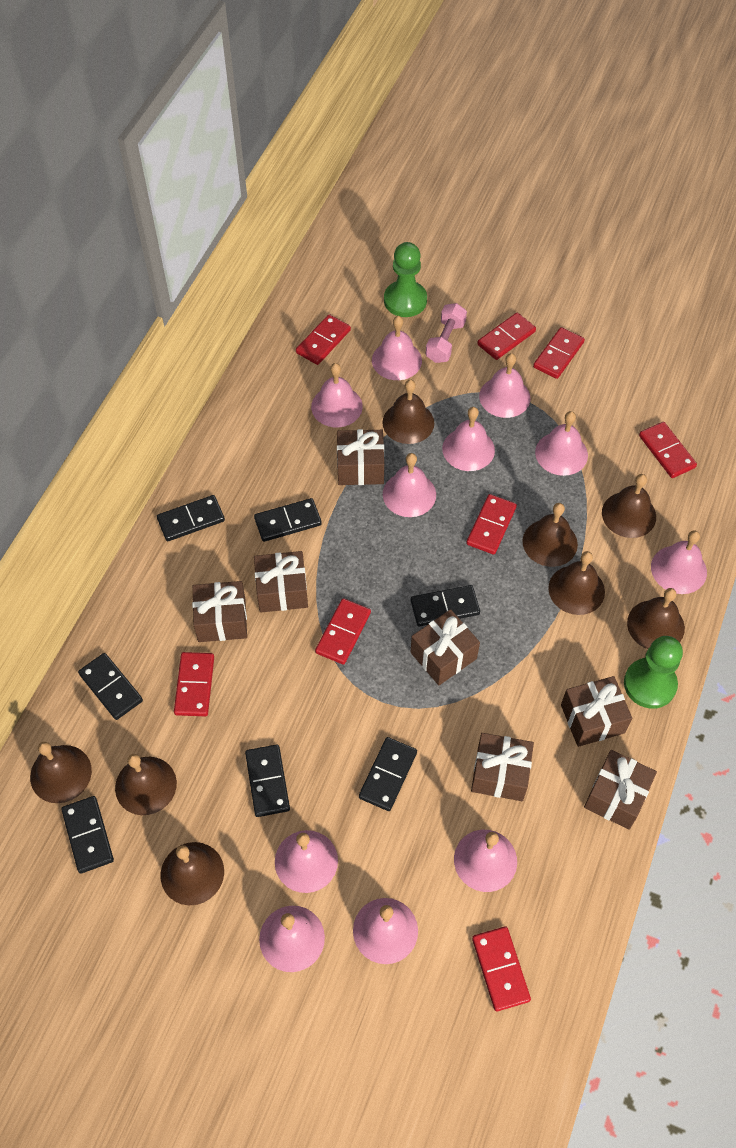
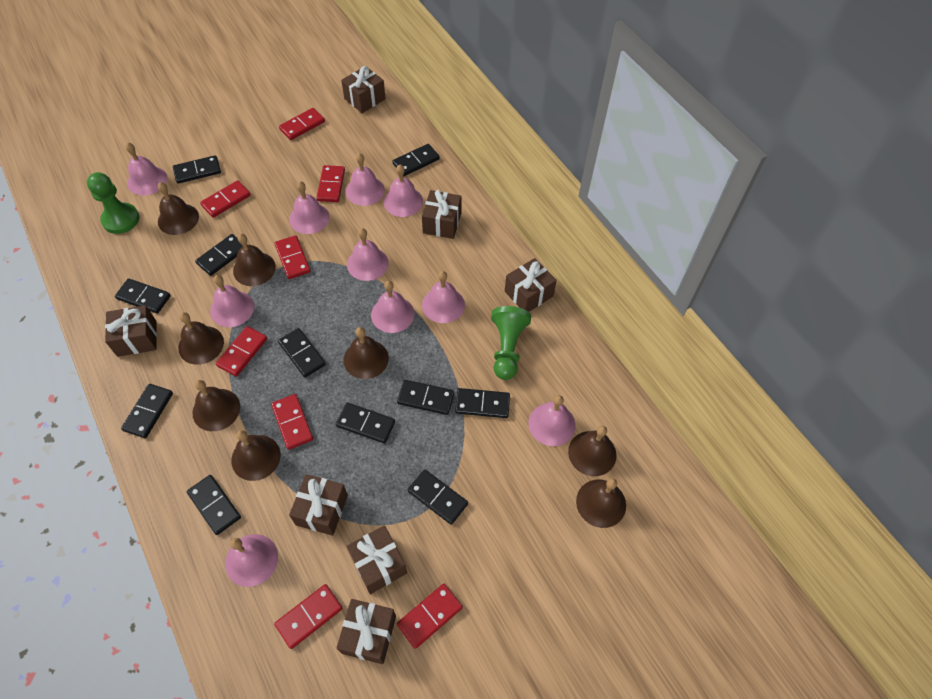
black domino: [61,796,114,874] [78,653,143,720] [157,495,225,541] [245,744,290,817] [254,498,322,542] [359,737,417,811] [411,585,480,627] = 7 -> [115,278,171,314] [121,384,173,438] [173,155,221,184] [187,475,241,535] [195,234,243,276] [278,328,326,378] [336,403,395,444] [392,144,440,176] [397,380,454,415] [408,470,468,525] [455,388,510,418] = 11
pink bell: [259,906,325,972] [275,830,338,893] [311,363,363,427] [353,898,418,964] [372,316,422,380] [383,453,436,517] [442,407,495,471] [454,830,517,892] [479,353,530,418] [535,411,588,476] [651,530,707,594] = 11 -> [125,142,167,195] [210,275,254,327] [225,534,278,587] [289,181,330,234] [346,153,385,206] [347,228,389,281] [371,281,415,333] [384,165,423,217] [422,271,465,323] [528,395,576,446] = 10
pink dumbbell: [426,303,467,363] = 1 -> none = 0

